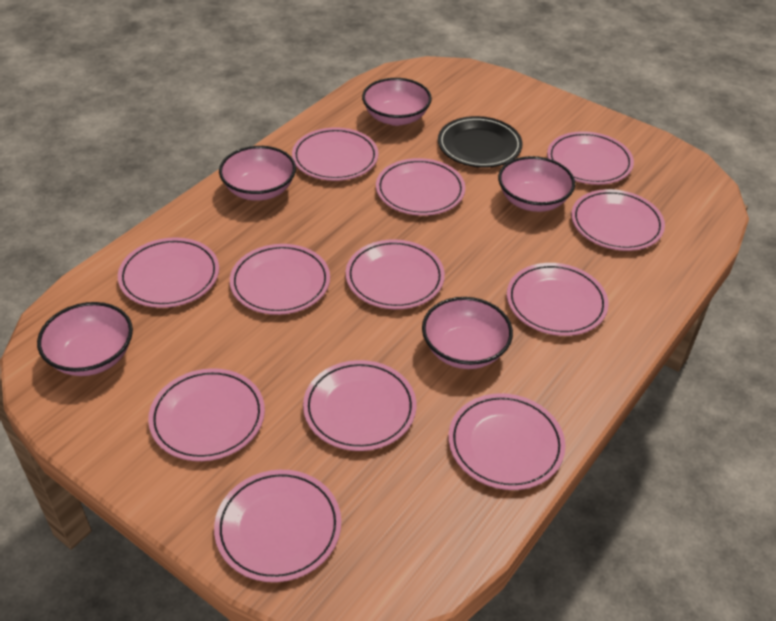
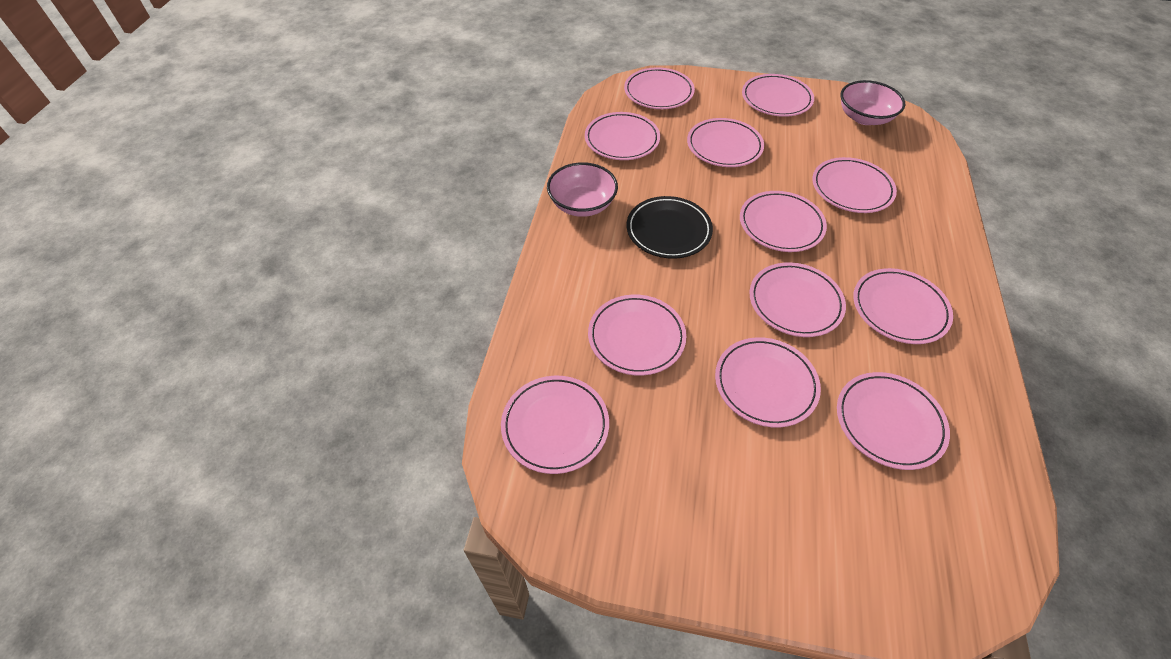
pink bowl: [37,302,133,376] [219,146,296,201] [362,78,432,126] [422,297,513,369] [498,156,575,212] = 5 -> [547,162,618,217] [840,80,905,125] = 2

